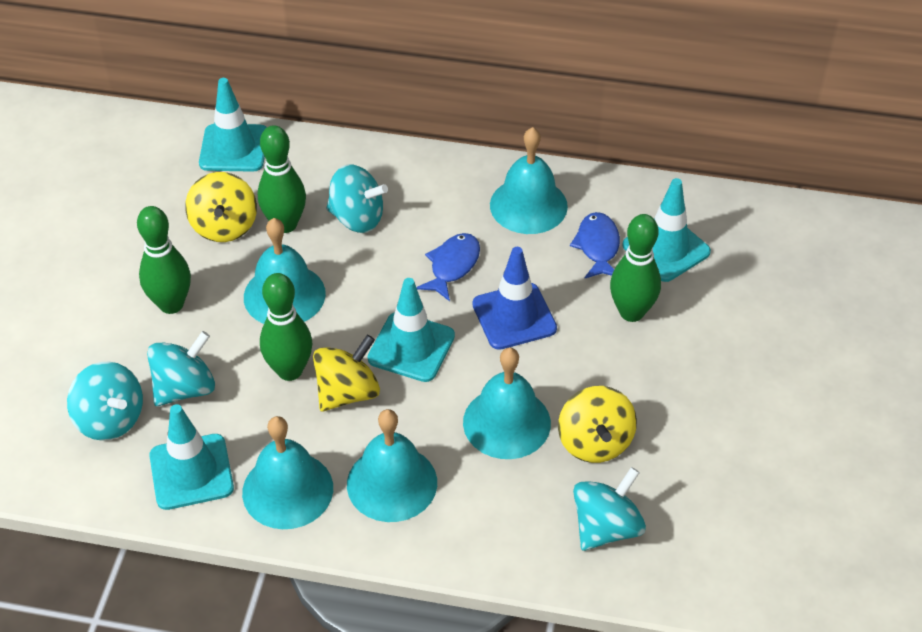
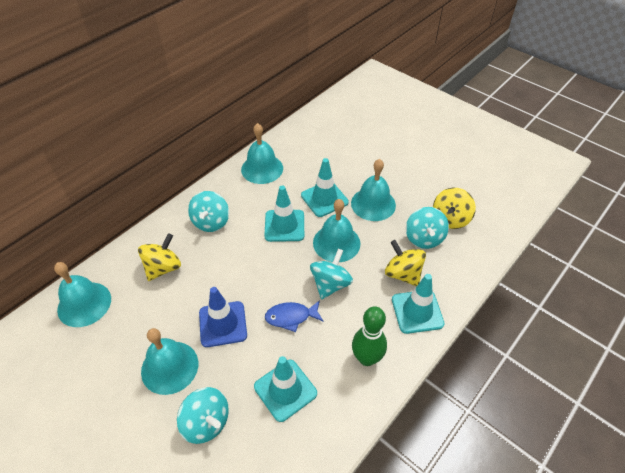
blue fish: [416,233,480,301] [570,212,620,279] = 2 -> [265,300,324,332] = 1
green bowling pin: [137,206,191,314] [258,125,306,233] [260,273,313,381] [610,214,661,322] = 4 -> [352,306,387,366] = 1

